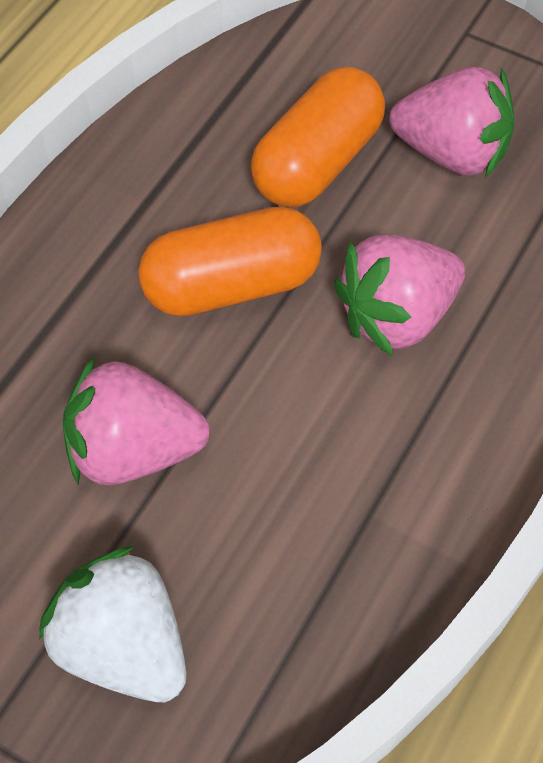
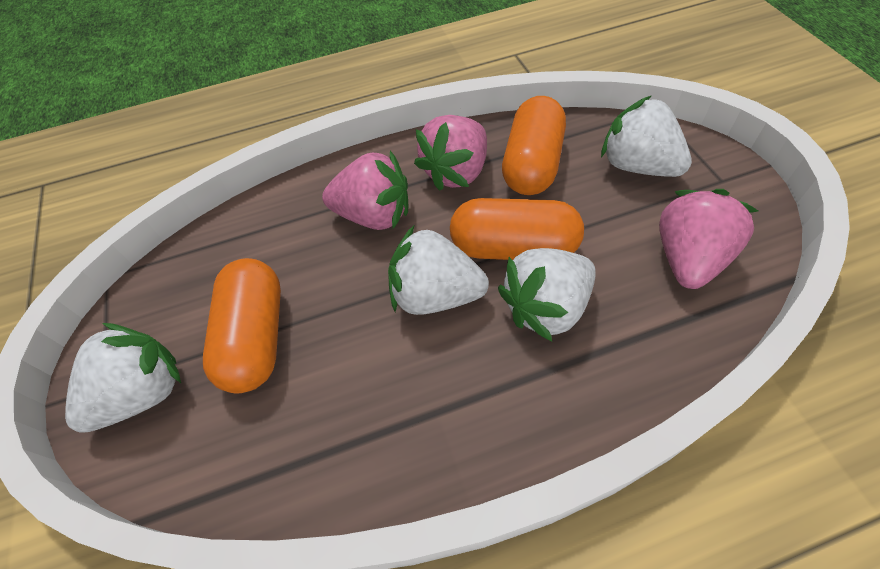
orange capsule: [138,206,322,317] [250,67,385,207] = 2 -> [203,258,281,393] [450,198,584,260] [502,96,566,195] = 3
white strawberry: [39,546,186,702] = 1 -> [65,323,181,433] [388,226,489,315] [498,248,596,342] [601,96,692,177] = 4

